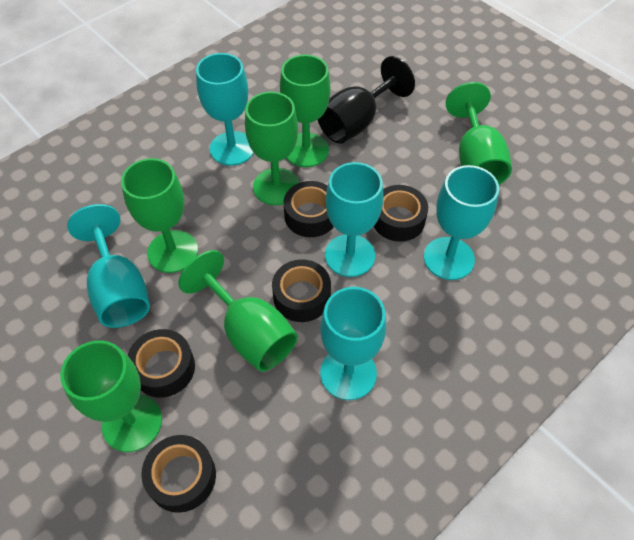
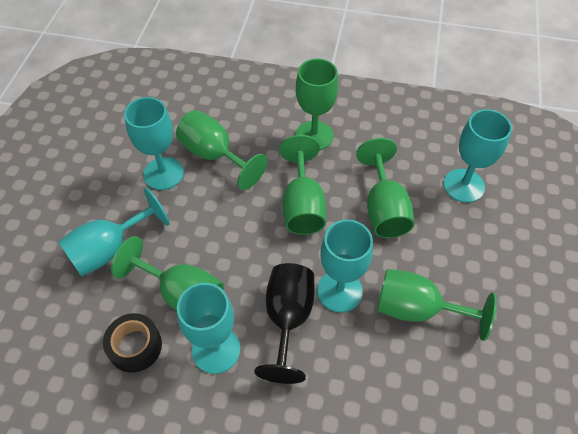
black tape: [128,329,195,398] [141,435,216,513] [272,259,331,322] [284,181,334,237] [374,185,428,242] = 5 -> [103,313,162,373] = 1

